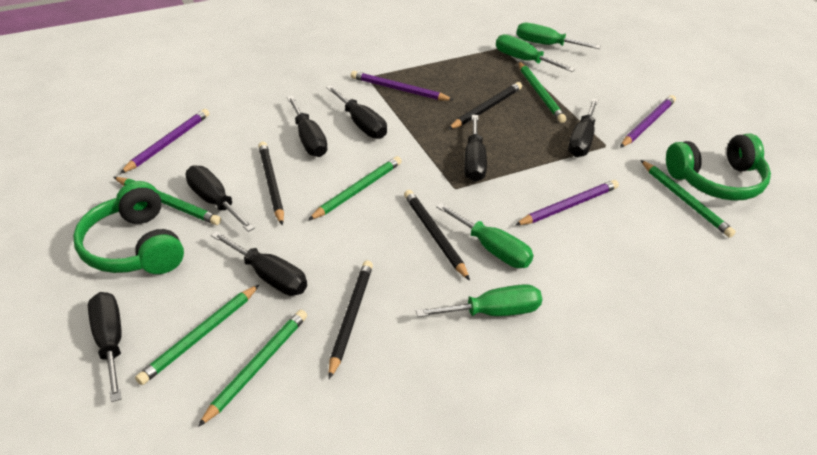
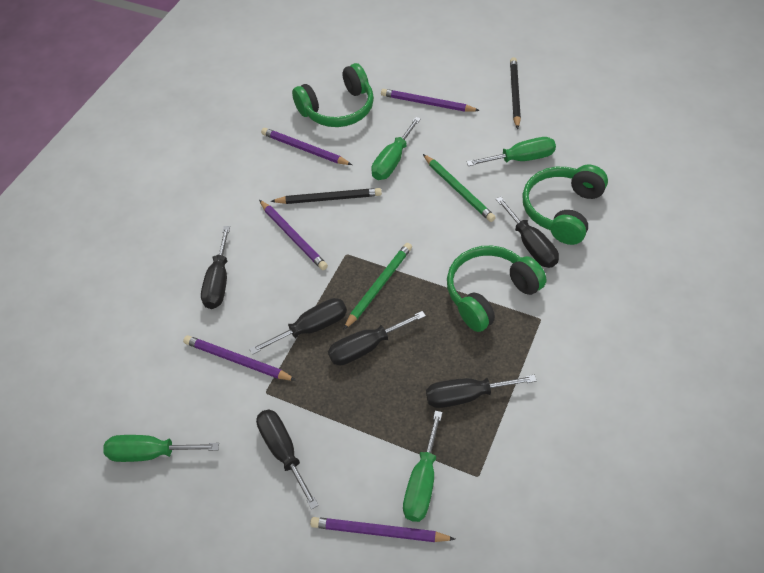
black pencil: [258,142,284,225] [328,261,373,379] [404,190,470,281] [448,82,522,129] = 4 -> [271,188,382,204] [510,57,521,129] = 2
black screwdriver: [88,292,122,402] [186,165,255,232] [211,231,307,296] [287,96,327,157] [326,85,387,139] [464,115,487,182] [568,98,599,157] = 7 -> [201,226,230,309] [249,298,347,355] [256,410,319,509] [328,311,426,365] [426,375,536,408] [496,197,559,268] = 6
green headphones: [73,181,184,274] [666,133,771,201] = 2 -> [292,63,374,127] [447,246,547,332] [522,165,608,245] = 3
green pencil: [114,177,221,225] [135,285,259,385] [198,310,307,427] [308,156,402,220] [518,61,566,123] [641,160,736,238] = 6 -> [343,243,412,330] [423,154,496,222] = 2
purple pencil: [120,109,209,174] [351,71,454,101] [515,180,619,225] [620,95,676,148] = 4 -> [183,335,296,381] [259,200,328,270] [261,128,352,165] [310,517,455,542] [381,89,480,112] = 5

